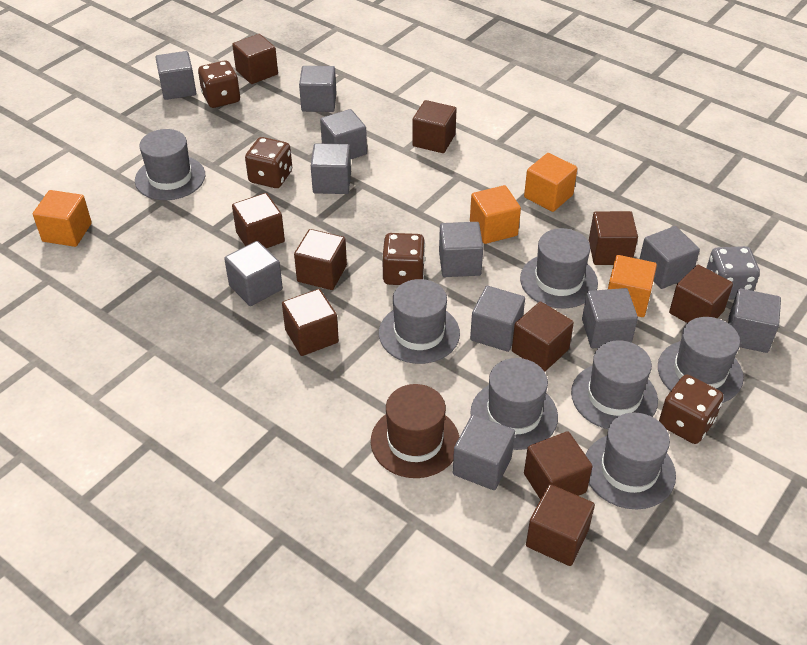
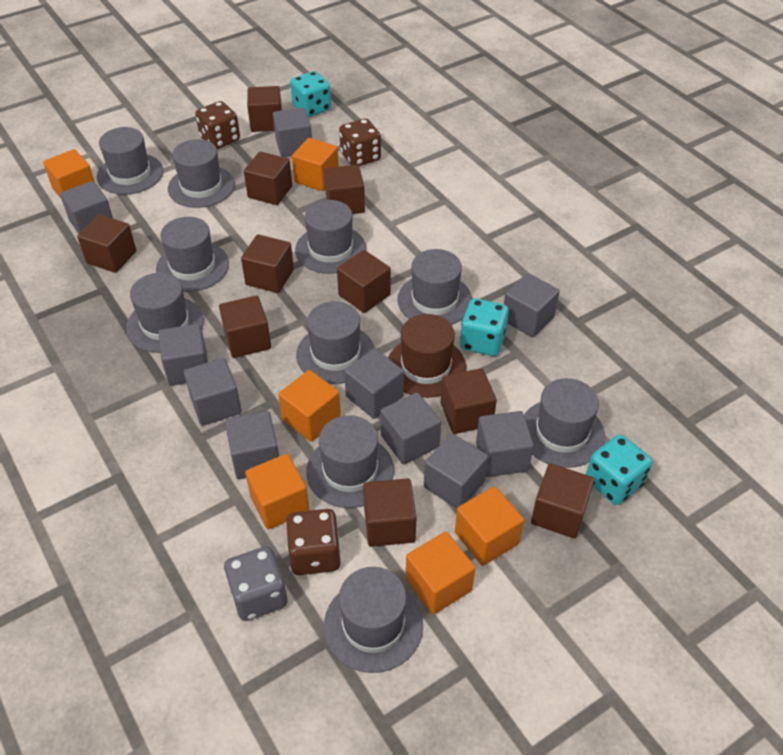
brown dice: [198,60,240,108] [245,137,292,188] [382,233,425,285] [659,375,724,444] = 4 -> [195,101,240,149] [286,509,341,575] [339,118,381,166] = 3
grey cube: [155,51,196,100] [224,241,283,306] [299,66,336,112] [311,143,351,194] [320,109,367,159] [439,222,483,277] [453,415,515,490] [470,286,525,352] [582,288,638,348] [640,226,700,289] [728,288,781,353] = 11 -> [60,181,113,234] [159,324,208,386] [184,358,242,426] [225,411,279,480] [273,108,312,157] [344,348,404,419] [381,392,441,465] [424,433,488,509] [476,411,534,477] [504,273,560,338] = 10
grey hat: [135,129,205,200] [379,279,460,364] [470,358,558,450] [520,228,598,308] [571,340,658,429] [586,413,676,509] [658,317,744,403] = 7 -> [97,127,163,195] [126,273,204,353] [156,217,229,292] [168,139,235,208] [295,200,366,274] [296,301,375,384] [306,415,394,508] [324,567,423,673] [397,249,472,325] [524,378,605,468] = 10
orange cube: [33,190,92,247] [470,185,521,244] [524,153,577,212] [608,255,657,317] = 4 -> [43,149,95,198] [245,454,309,529] [278,370,341,442] [292,138,339,191] [406,532,475,615] [455,486,524,566] = 6
turquoise dice: none = 0 -> [290,71,331,117] [460,298,509,356] [586,434,652,505] = 3

